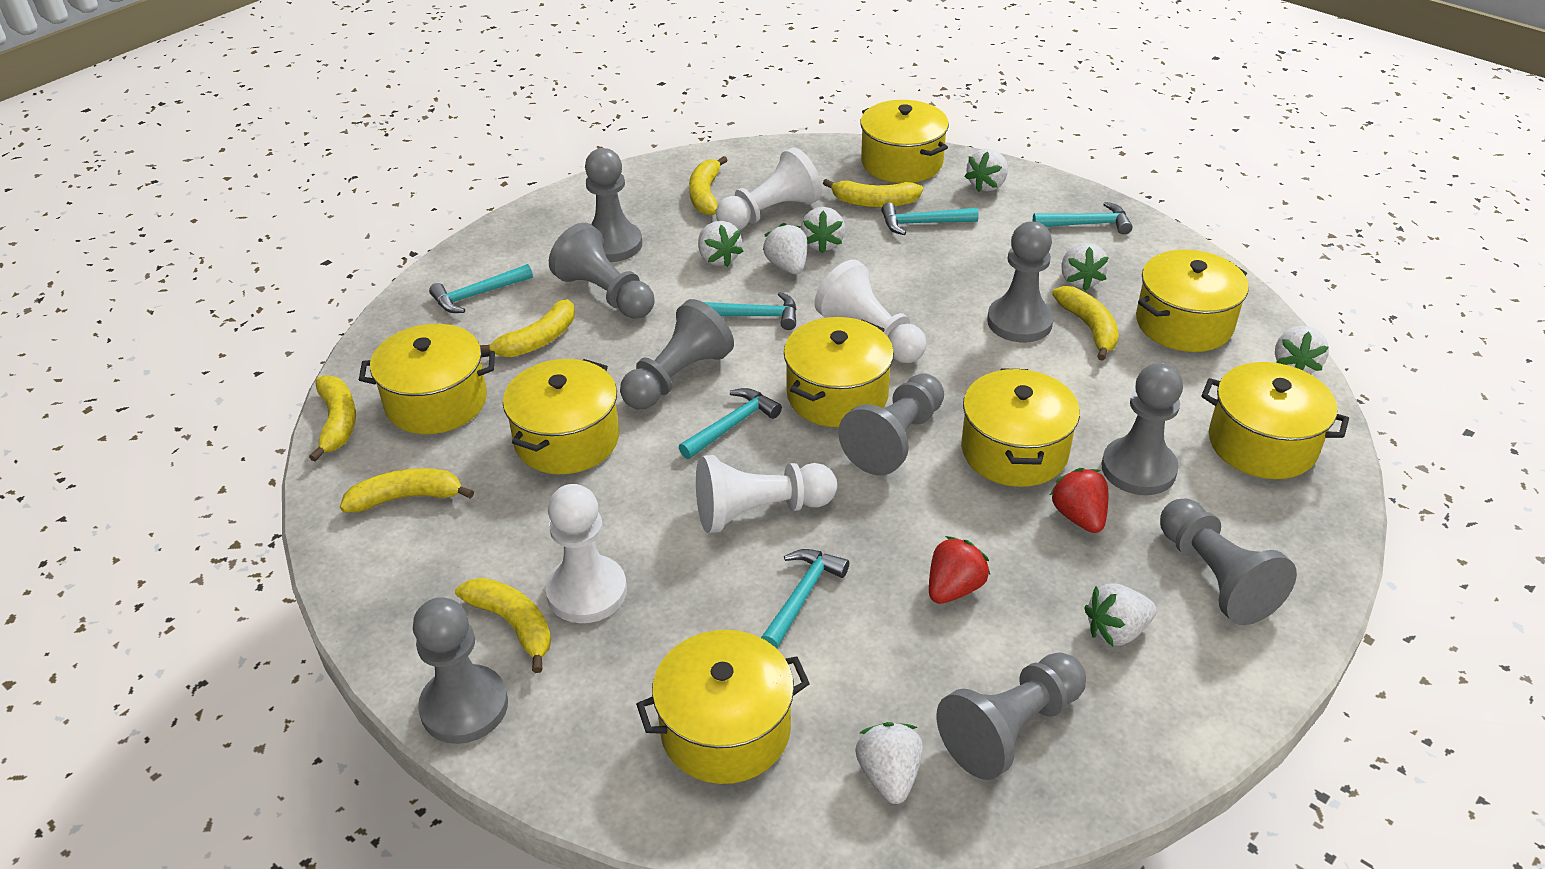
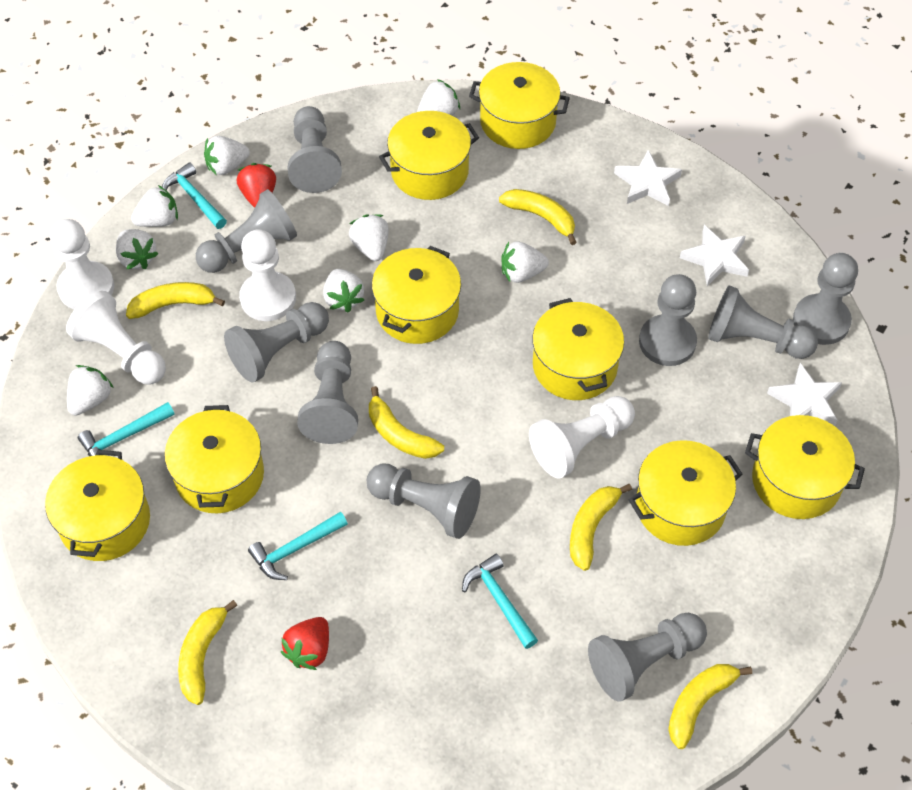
turquoise hammer: [429,264,533,313] [679,388,782,459] [704,292,797,330] [761,549,849,649] [881,203,979,235] [1033,202,1132,234] = 6 -> [78,402,175,456] [162,162,227,229] [248,512,348,580] [462,554,538,649] = 4
white star: none = 0 -> [614,150,682,206] [680,225,749,286] [767,363,842,426] = 3
yellow banana: [309,375,356,462] [340,468,474,512] [455,578,551,673] [480,299,575,357] [689,156,728,216] [823,179,923,207] [1052,286,1119,361] = 7 -> [126,282,225,319] [178,600,238,705] [369,386,444,459] [499,189,577,245] [570,484,632,571] [668,664,752,749] = 6

